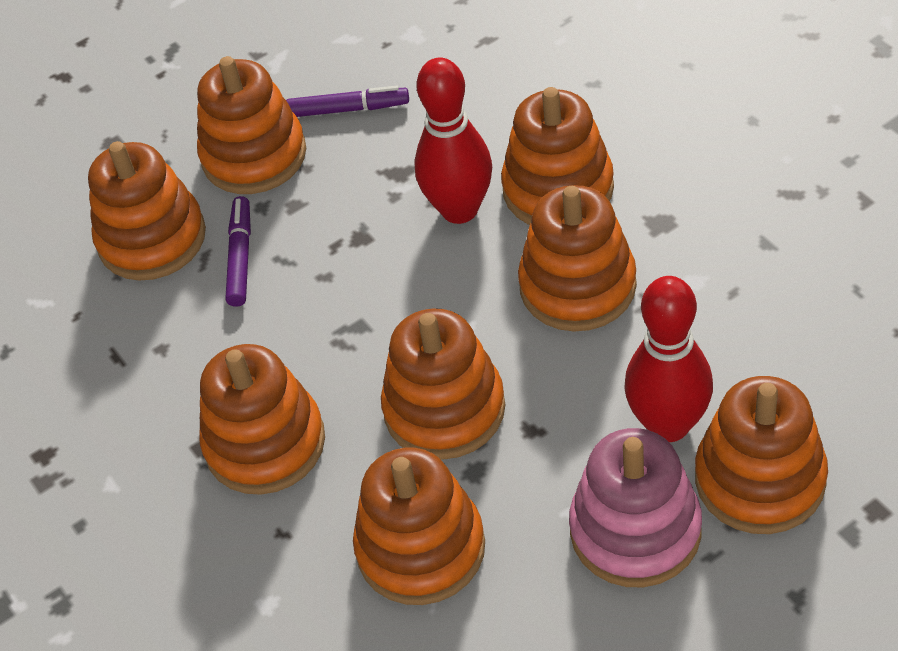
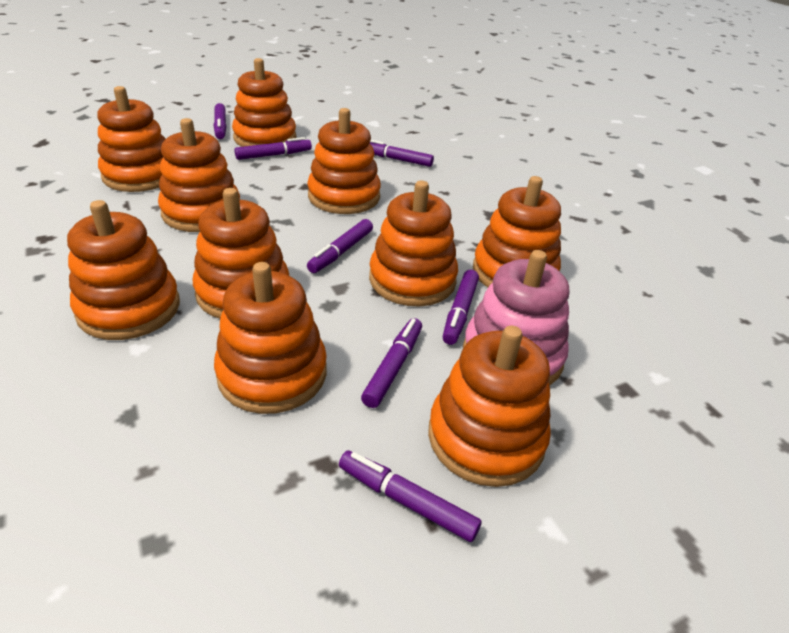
orange stacking toy: [88,141,206,281] [197,56,306,194] [199,344,325,495] [353,448,485,605] [381,308,505,460] [501,87,614,225] [518,185,637,332] [695,376,828,534] = 8 -> [67,200,180,340] [97,86,166,192] [158,118,240,232] [193,188,289,319] [214,262,327,414] [232,58,296,147] [307,108,381,214] [369,181,458,307] [428,326,551,487] [473,176,561,287] = 10
purple marker: [225,196,251,307] [286,86,409,117] = 2 -> [214,103,226,139] [235,137,312,160] [307,219,373,273] [339,450,482,542] [361,318,422,408] [370,140,434,167] [443,270,479,345] = 7
red bowling pin: [414,58,492,224] [624,276,713,442] = 2 -> none = 0

